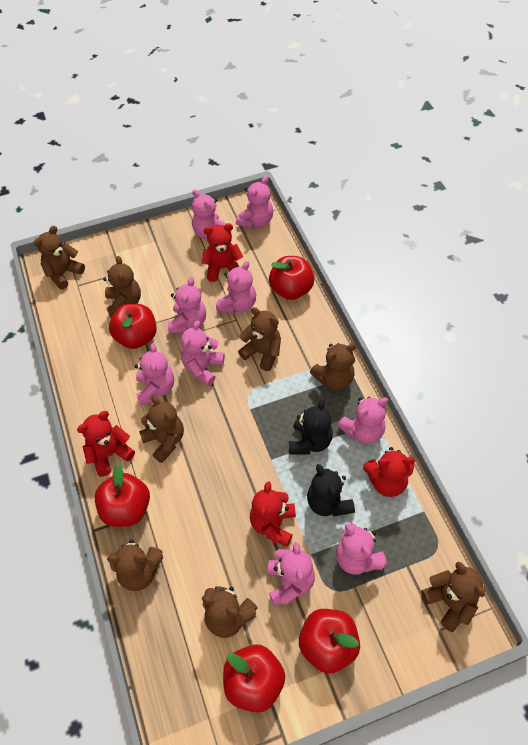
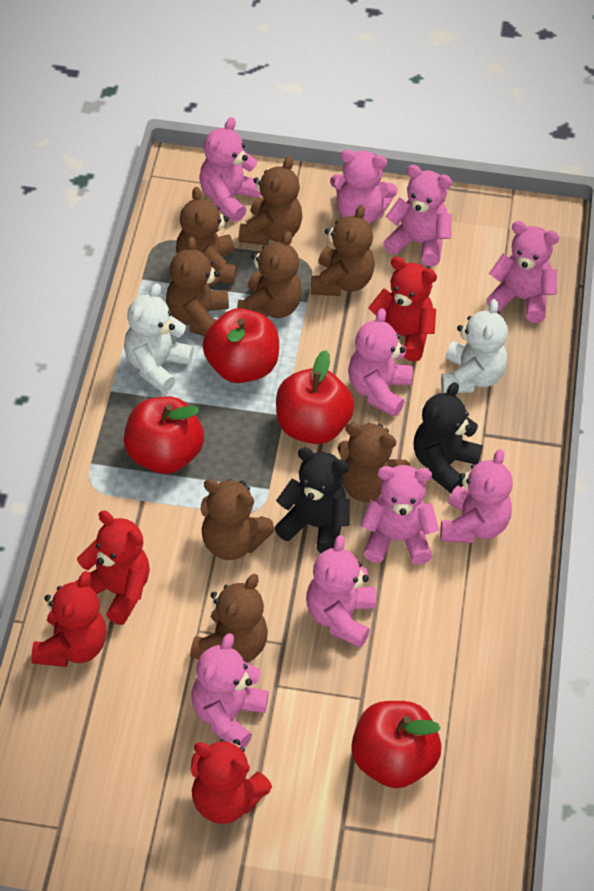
red apple: [94,464,150,527] [109,303,157,349] [223,644,285,713] [269,256,314,300] [299,609,360,674] = 5 -> [124,396,204,474] [203,308,279,383] [276,350,354,444] [351,701,441,788] = 4
white teddy bear: none = 0 -> [124,283,193,393] [441,299,508,393] = 2

